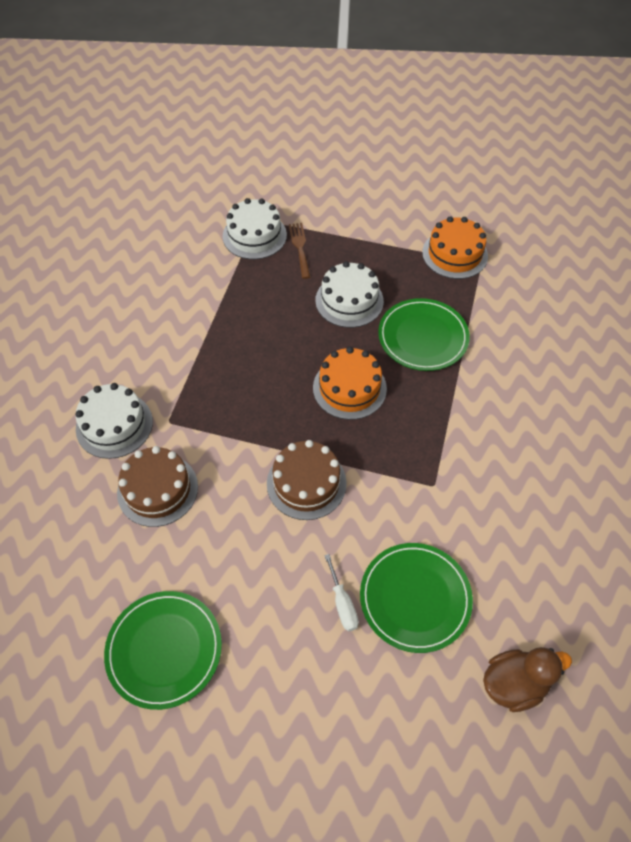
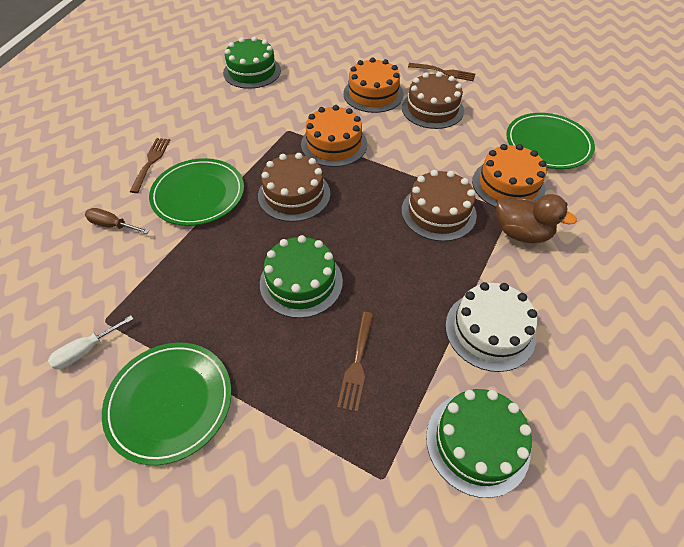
brown cake: [117,446,198,527] [267,440,347,520] = 2 -> [258,153,330,222] [402,72,464,129] [402,170,477,241] = 3
brown fork: [289,223,311,279] = 1 -> [129,138,170,193] [337,312,374,412] [408,63,475,81] = 3
brown screwdriver: none = 0 -> [85,208,150,234] = 1
green cake: none = 0 -> [223,36,281,89] [260,235,343,318] [426,389,532,498] = 3
orange cake: [313,347,387,420] [422,217,488,279] = 2 -> [301,105,367,167] [343,57,404,113] [472,144,547,207] = 3
white cake: [75,383,153,459] [223,198,287,259] [315,261,384,328] = 3 -> [445,282,537,372] = 1

